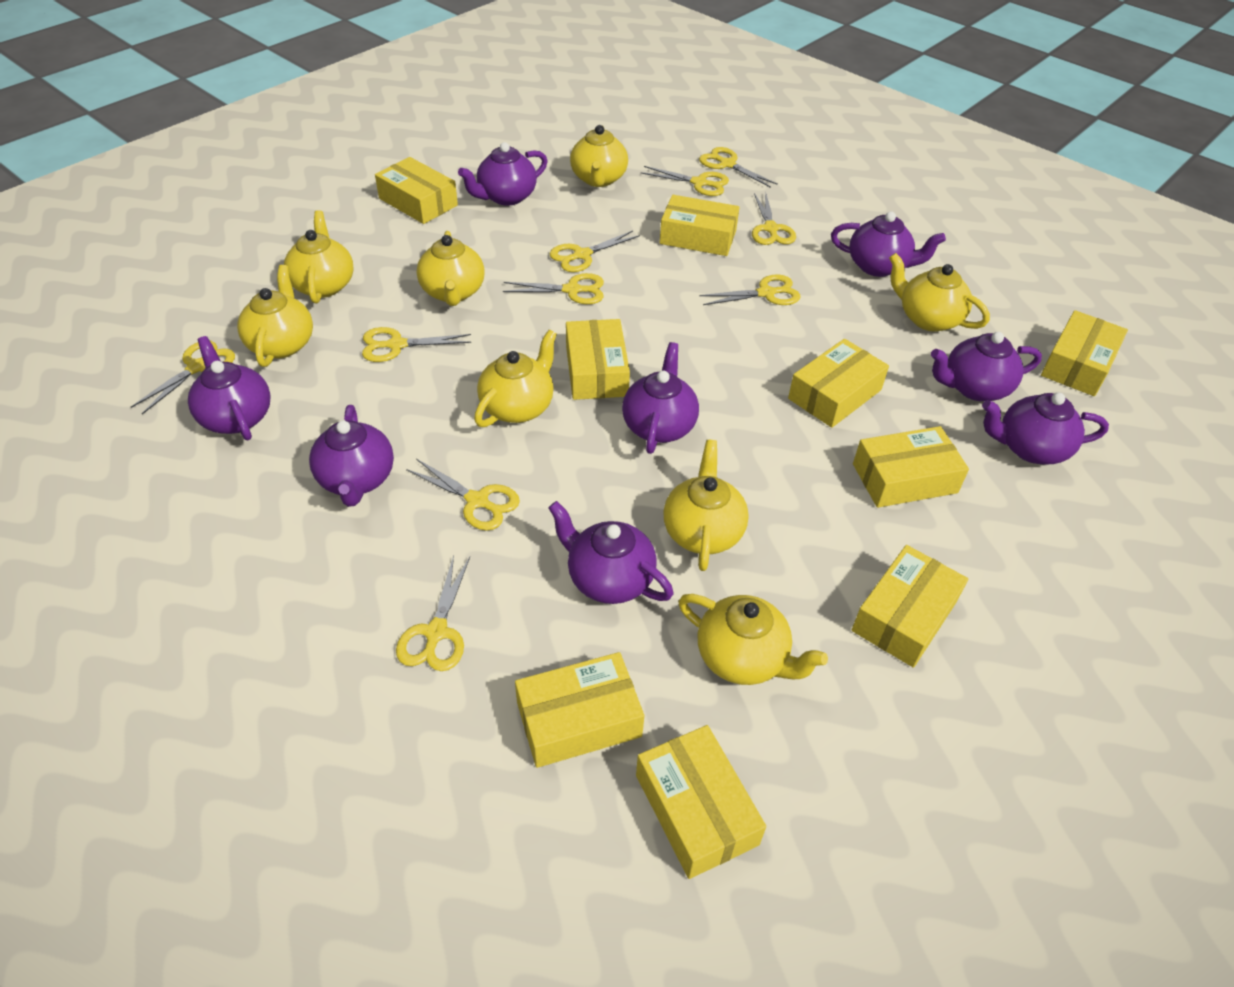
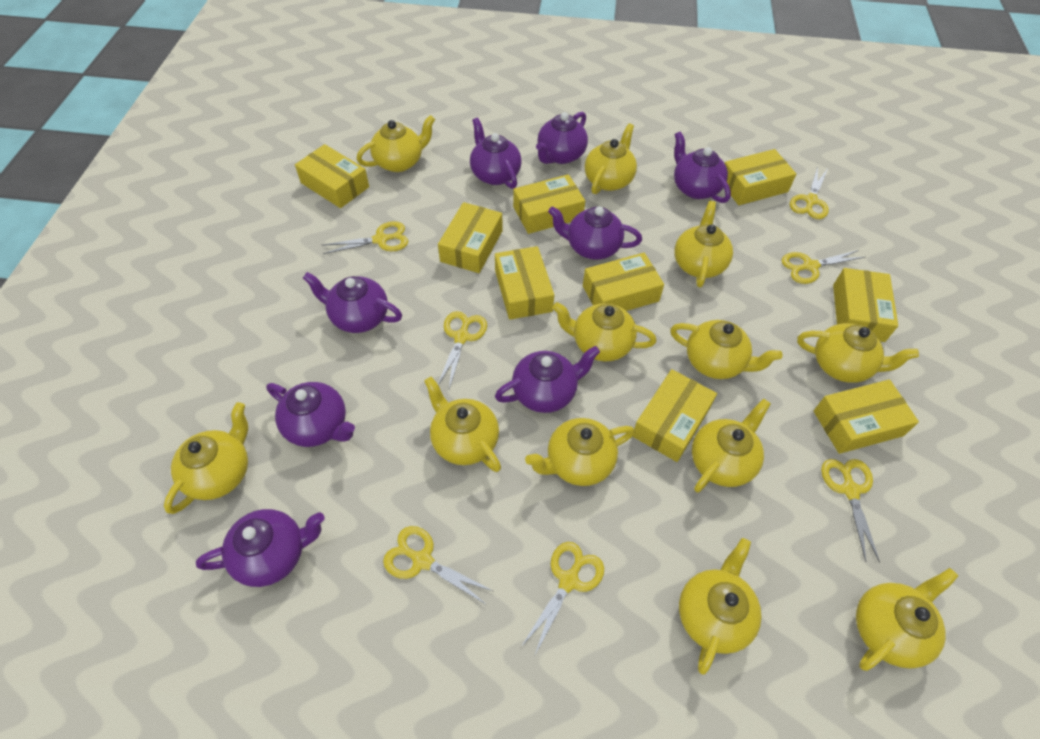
yellow scissors: [131,341,235,414] [362,327,471,362] [396,555,470,671] [406,459,520,530] [503,273,604,304] [550,231,640,272] [641,166,729,196] [699,147,778,188] [699,274,800,305] [752,192,796,245] = 10 -> [322,221,408,254] [383,526,493,605] [438,311,487,389] [521,542,604,654] [782,250,865,284] [790,166,829,219] [821,459,880,563] = 7
yellow teapot: [237,265,313,367] [284,210,354,304] [417,231,485,306] [474,330,557,427] [570,125,628,187] [663,440,749,571] [678,594,828,685] [889,253,990,332] = 8 -> [164,402,248,514] [357,115,435,172] [424,377,501,472] [525,418,635,486] [553,302,657,361] [585,123,637,194] [670,320,782,379] [674,201,733,288] [679,538,761,675] [692,398,771,493] [797,323,919,383] [856,568,959,671] = 12

